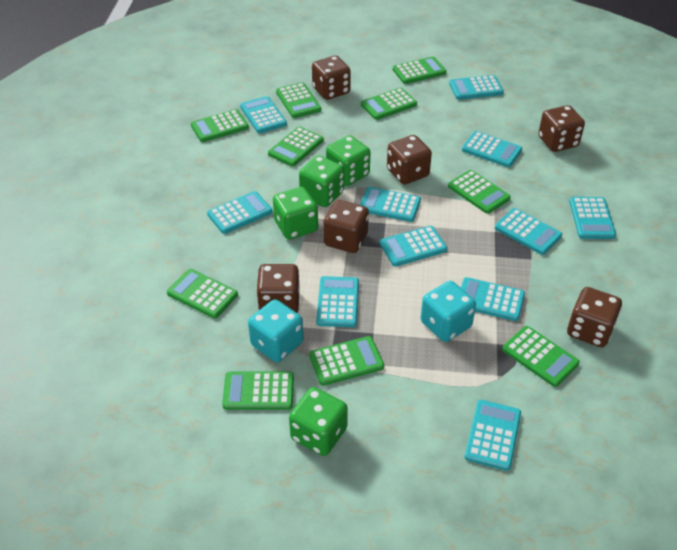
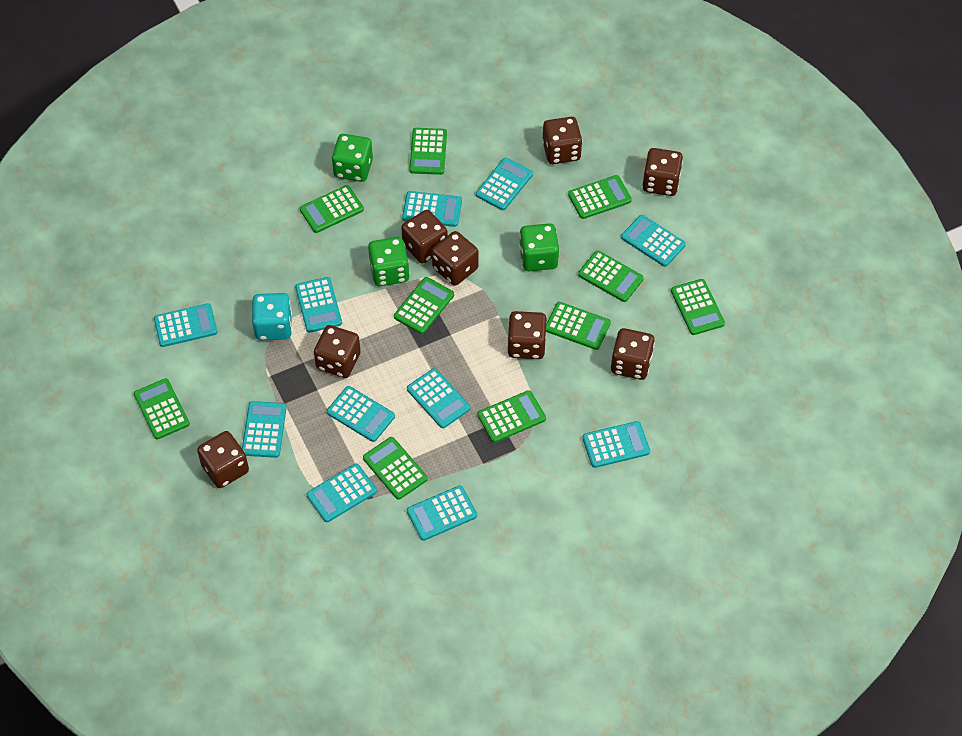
brown dice: [256,264,300,313] [312,56,351,100] [323,200,369,253] [387,135,432,185] [538,105,585,152] [567,287,622,347] = 6 -> [197,431,249,488] [314,325,361,378] [401,210,448,264] [432,231,478,286] [507,311,547,359] [542,117,582,164] [611,328,655,380] [643,148,683,196] = 8
green dice: [273,187,318,240] [289,387,348,456] [299,155,344,207] [326,135,371,186] = 4 -> [332,134,373,182] [368,237,410,286] [519,223,559,271] = 3
turquoise dice: [248,299,303,362] [421,281,476,342] = 2 -> [252,293,292,341] = 1

